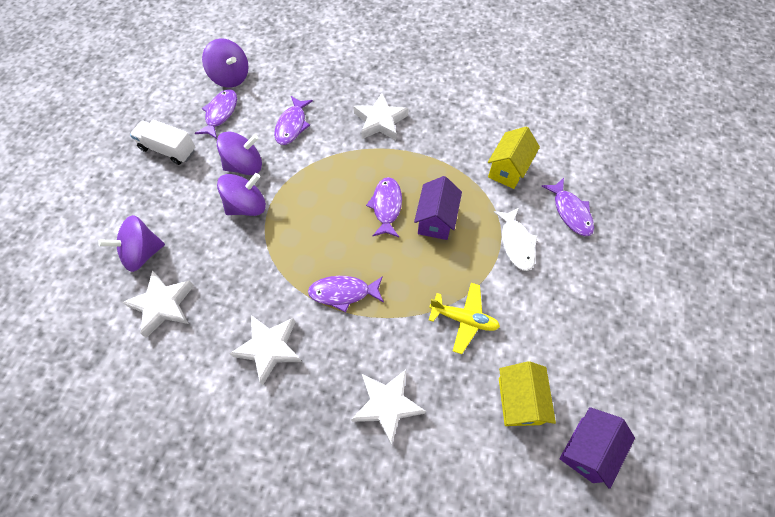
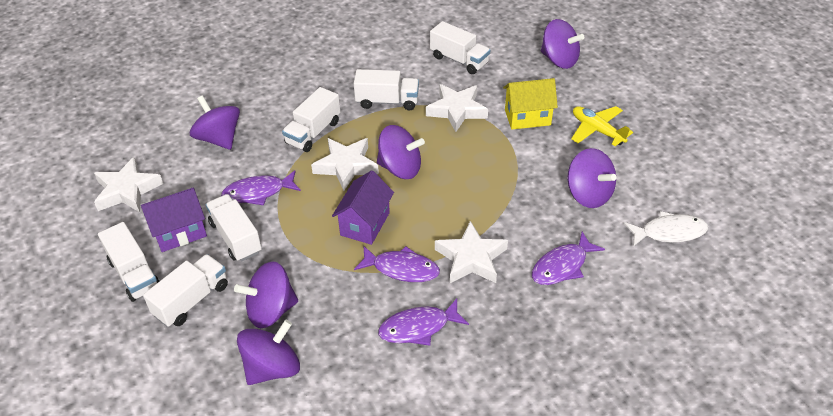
purple fish: [195,89,237,139] [274,96,313,145] [308,276,384,312] [366,177,402,237] [542,178,594,236] = 5 -> [221,170,301,205] [354,245,440,282] [378,299,469,346] [532,232,605,285] = 4
purple spinning top: [98,215,165,272] [202,38,249,88] [217,131,262,175] [217,173,266,216] = 4 -> [190,95,240,150] [234,261,298,328] [237,320,300,385] [377,125,425,179] [541,19,584,69] [568,148,616,208] = 6
white truck: [130,120,195,165] = 1 -> [98,222,160,302] [143,254,228,327] [205,194,262,262] [282,87,340,152] [354,69,419,110] [430,21,490,74] = 6
yellow house: [488,126,540,189] [499,361,556,426] = 2 -> [503,78,558,130] = 1

